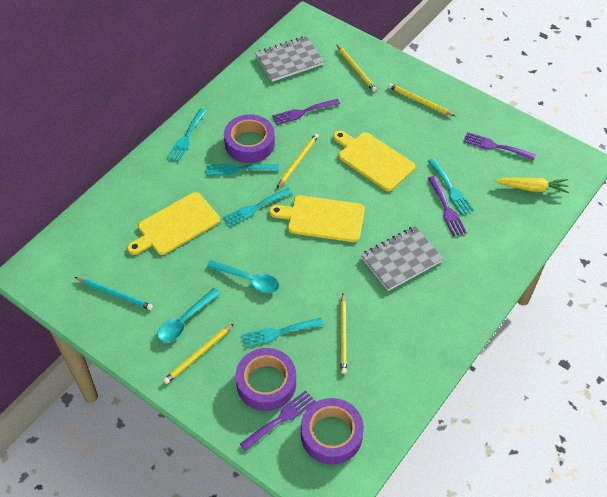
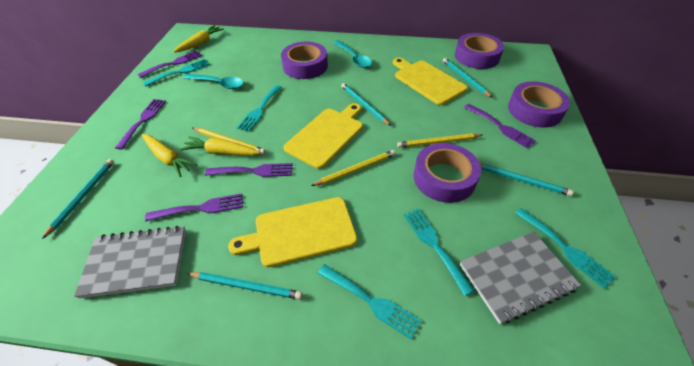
purple fork: [240,390,316,451] [272,99,340,125] [428,176,467,237] [463,132,536,160] = 4 -> [115,99,166,150] [138,51,202,78] [145,194,243,222] [205,163,293,177] [464,104,536,149] = 5
purple tape: [224,114,275,163] [235,348,296,411] [301,398,364,464] = 3 -> [281,42,328,79] [414,143,481,203] [455,33,504,69] [508,81,570,128] = 4
turquoise pencil: [75,277,153,310] = 1 -> [42,159,114,239] [187,272,302,300] [341,83,391,126] [443,58,493,98] [480,163,573,196] = 5
yellow carrot: [495,178,569,193] = 1 -> [142,134,197,177] [173,25,224,53] [180,136,261,156] = 3
yellow pencil: [163,324,233,384] [277,133,319,188] [336,44,377,92] [340,294,347,374] [388,83,455,116] = 5 -> [193,127,266,154] [311,150,395,186] [397,133,482,148] = 3

